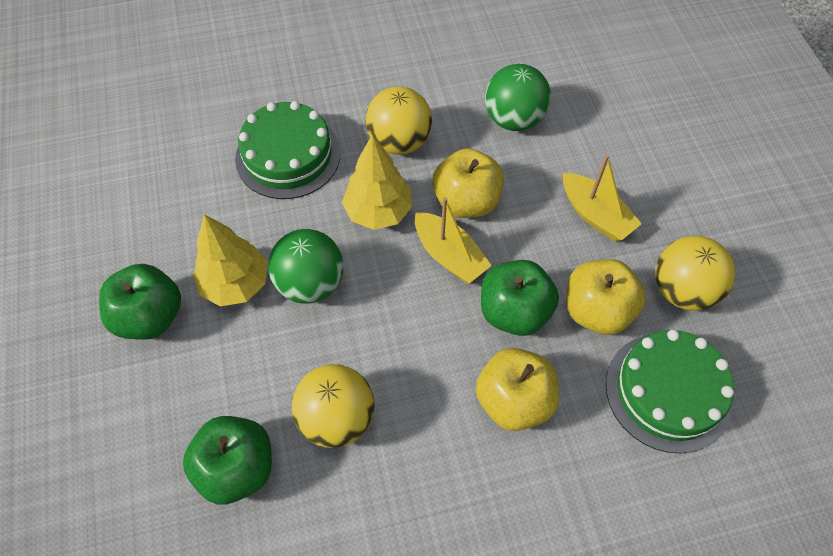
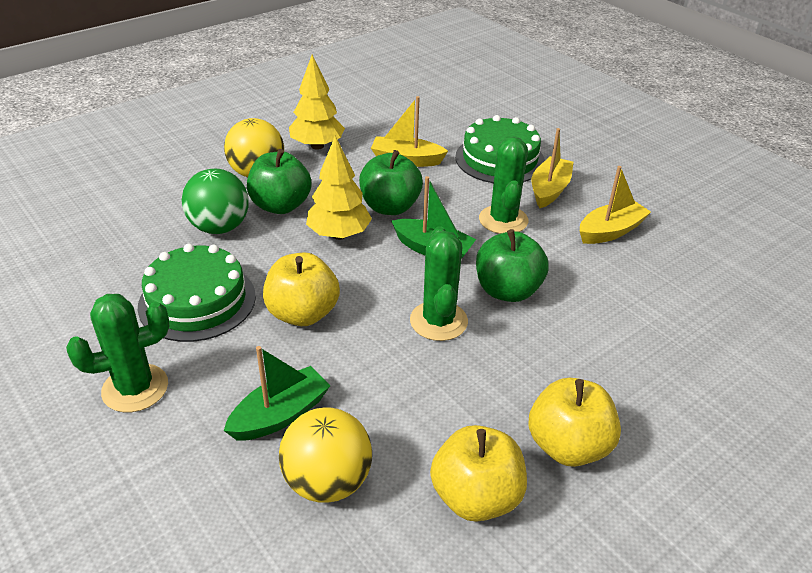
green ball: [268,229,344,303] [485,64,551,131] = 2 -> [182,169,249,234] = 1
green boat: none = 0 -> [224,346,331,441] [391,176,476,259] = 2
green cactus: none = 0 -> [66,294,170,412] [410,226,468,341] [479,136,528,234] = 3
yellow ball: [292,364,375,448] [365,87,432,155] [655,236,735,311] = 3 -> [224,118,284,177] [279,407,372,503] = 2
yellow boat: [415,197,492,284] [563,154,642,241] = 2 -> [371,96,448,167] [532,128,573,208] [580,166,651,244] = 3

